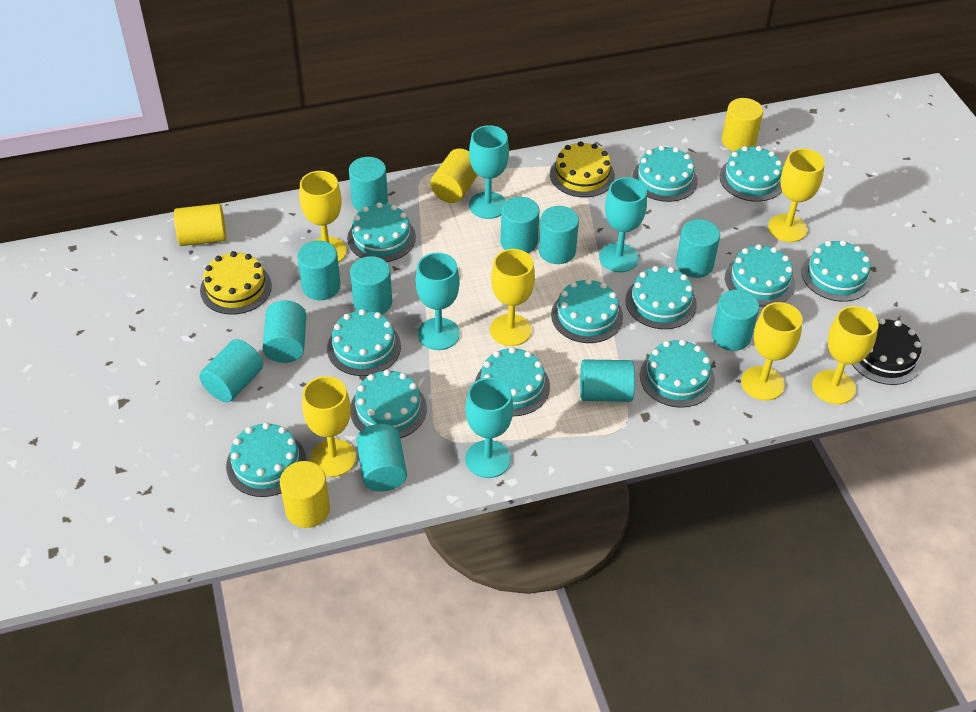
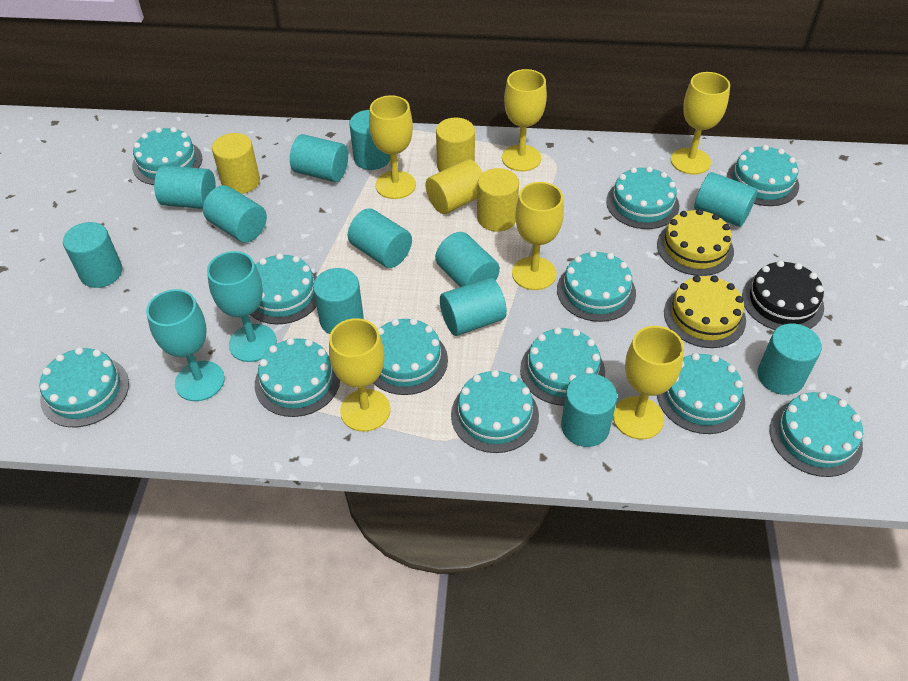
turquoise cylinder: [199,339,263,402] [263,300,306,363] [297,240,341,300] [349,157,388,211] [350,256,392,315] [356,424,407,492] [500,197,540,253] [539,206,579,264] [580,359,635,402] [676,219,720,278] [712,290,759,351] = 11 -> [63,222,122,288] [154,165,216,209] [203,185,267,242] [290,134,348,182] [313,268,364,334] [348,208,412,268] [349,110,390,170] [435,232,500,287] [440,277,507,336] [561,374,617,447] [694,172,758,227] [757,323,822,395] = 12
turquoise goblet: [416,253,460,350] [465,377,513,478] [469,125,509,219] [599,177,647,272] = 4 -> [146,289,225,401] [207,251,277,362] = 2

